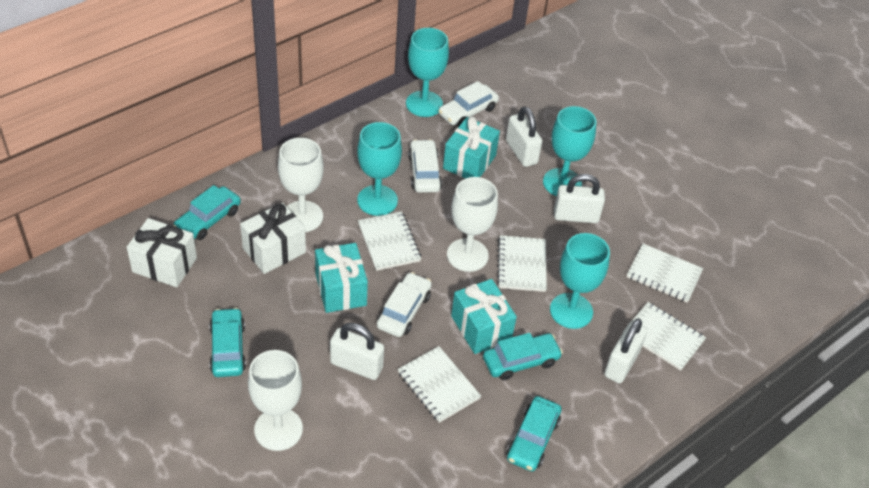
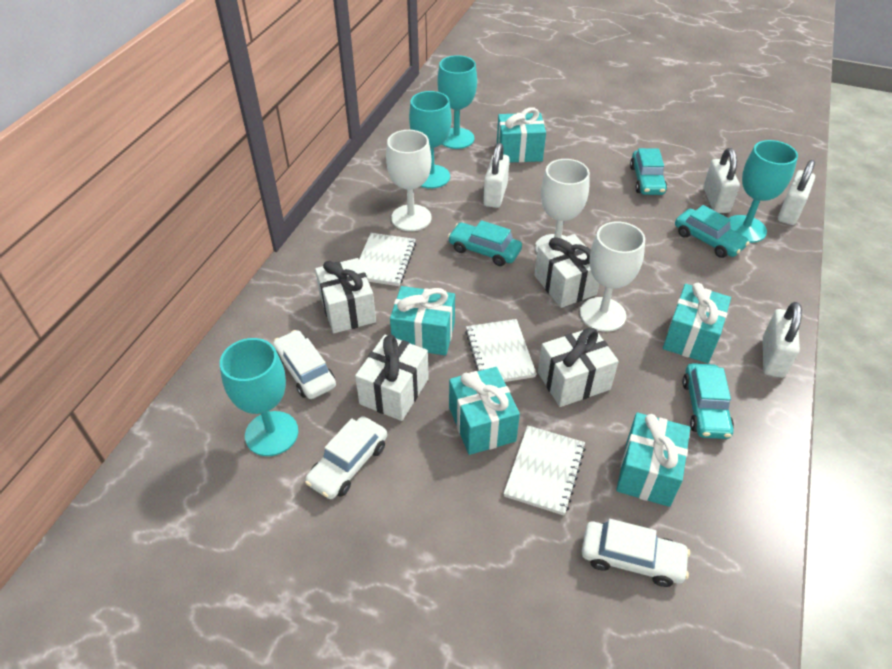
turquoise gift: [315,243,368,313] [443,116,500,179] [451,279,517,354] = 3 -> [390,286,455,355] [449,367,520,455] [497,108,546,163] [616,412,690,507] [663,283,731,363] = 5
white gift: [127,218,197,287] [240,203,306,274] = 2 -> [315,258,376,333] [355,335,429,421] [534,234,599,308] [538,327,619,407] = 4
white notebook: [358,211,421,271] [398,346,481,423] [497,235,547,292] [623,302,706,371] [627,244,703,303] = 5 -> [359,233,416,286] [465,319,537,382] [504,425,586,516] = 3

